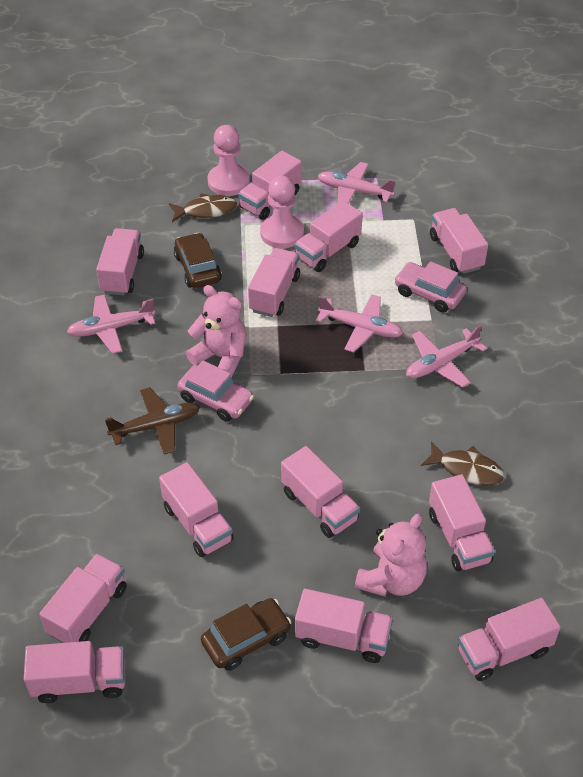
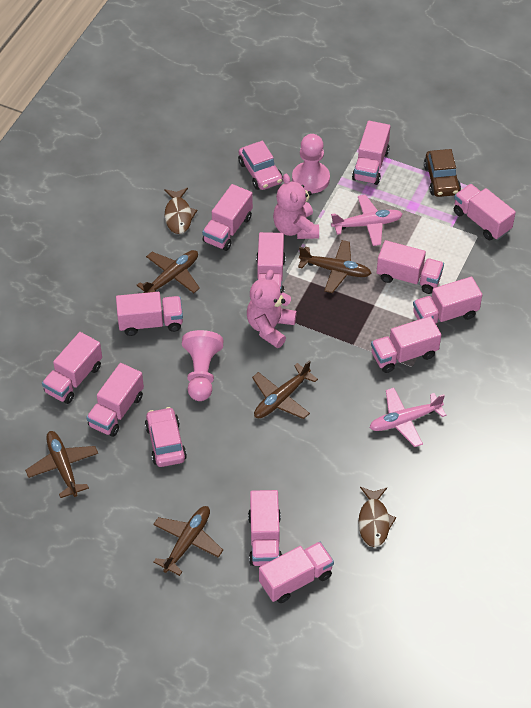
brown car: [174,233,222,288] [201,598,291,671] = 2 -> [424,149,461,197] = 1
brown plane: [105,387,200,455] = 1 -> [25,431,98,498] [137,250,200,293] [153,506,223,576] [252,360,318,419] [298,240,372,293] = 5
pink plane: [67,294,155,354] [316,294,403,352] [318,162,396,204] [406,325,487,387] = 4 -> [331,195,403,246] [369,388,446,447] = 2

